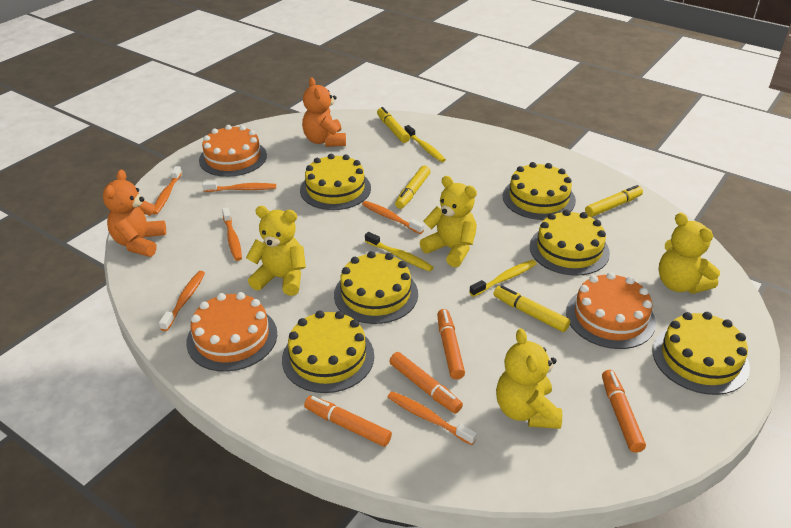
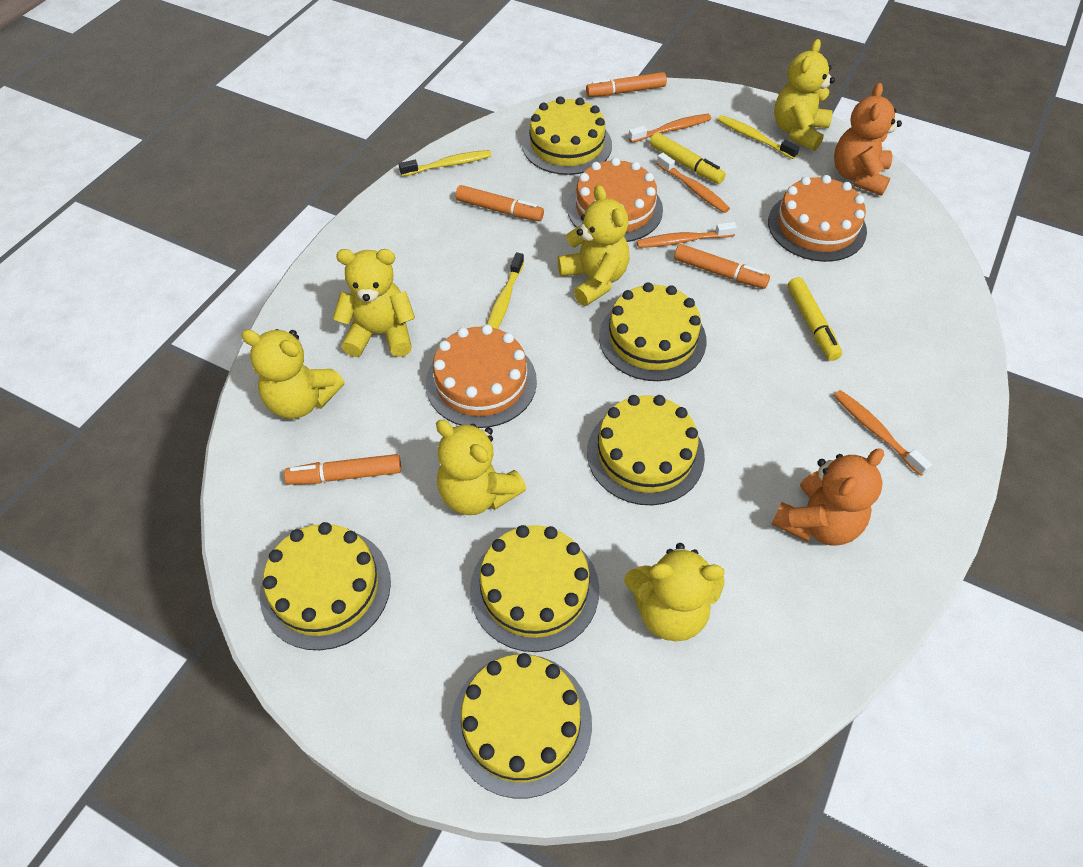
orange toothbrush: [153,166,182,215] [159,271,205,331] [202,181,276,192] [222,207,242,261] [362,201,424,234] [387,391,477,445] = 6 -> [628,114,711,143] [637,222,737,248] [656,153,730,213] [834,390,932,476] = 4
yellow marker: [377,107,410,143] [395,165,431,209] [493,285,570,332] [585,185,643,217] = 4 -> [650,132,726,184] [787,277,842,361] = 2
yellow teddy bear: [246,206,306,296] [420,176,477,267] [496,328,562,429] [658,213,720,294] = 4 -> [241,329,344,419] [333,249,415,357] [436,420,526,515] [558,185,630,306] [624,543,725,641] [774,39,835,151] = 6

